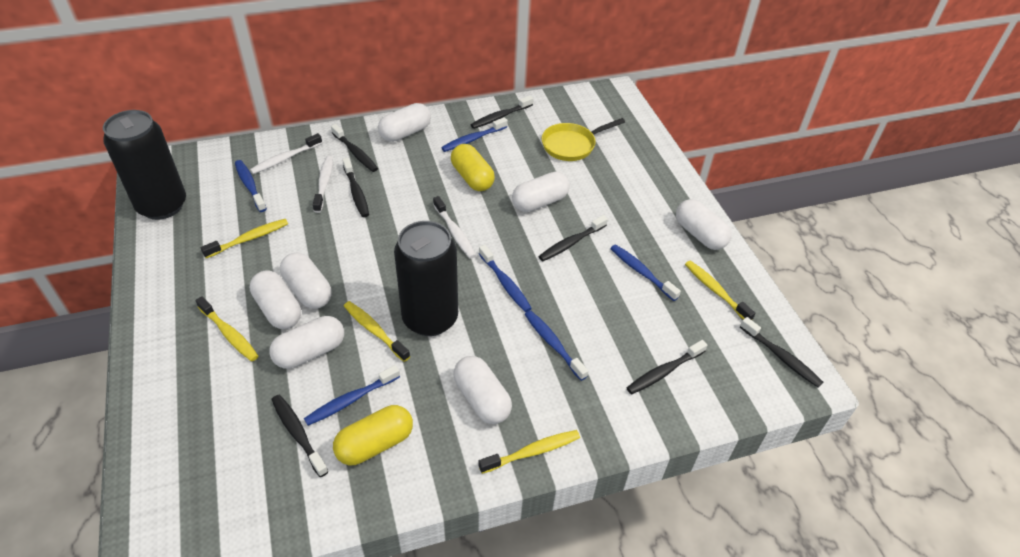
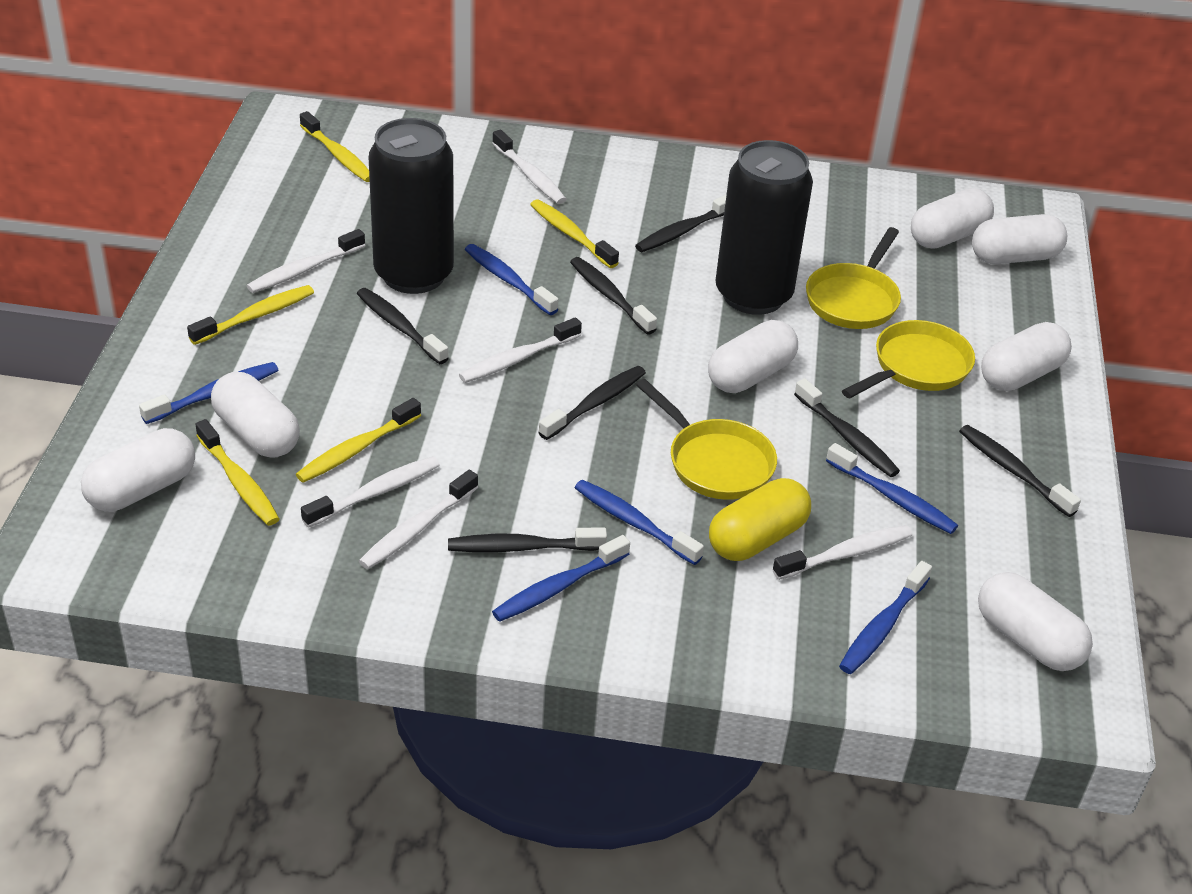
white toothbrush: [250,133,322,174] [313,156,333,213] [433,196,476,259] = 3 -> [247,229,365,293] [301,456,440,528] [359,470,478,569] [459,317,582,383] [492,130,566,204] [773,525,912,580] = 6
yellow capsule: [333,405,413,465] [451,144,495,191] = 2 -> [709,478,811,561] = 1
yellow pan: [542,118,625,161] = 1 -> [636,379,777,500] [806,227,901,329] [842,320,975,398] = 3

